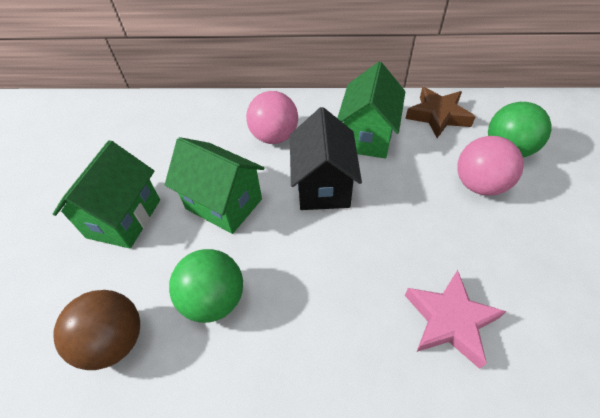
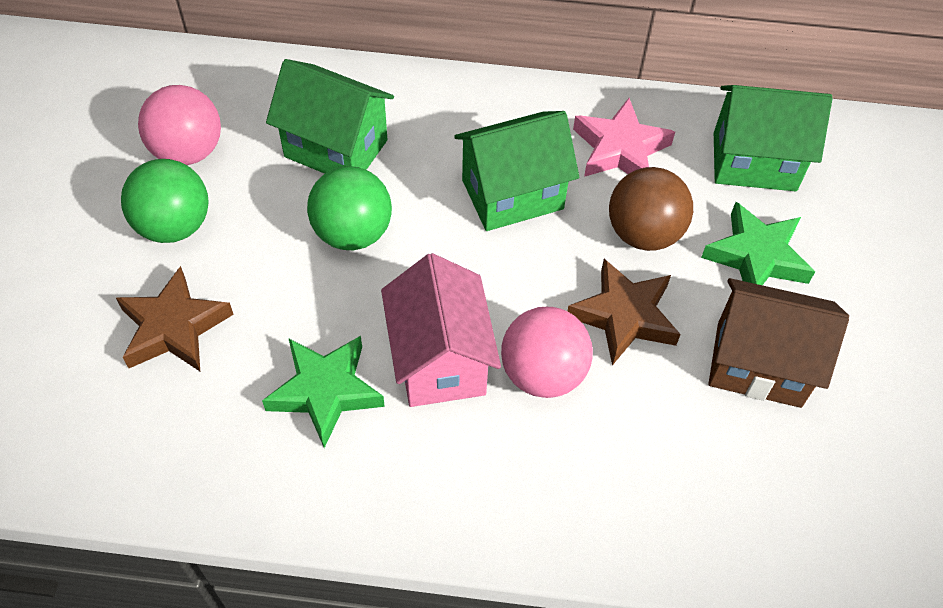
black house: [290,107,362,210] = 1 -> none = 0
brown house: none = 0 -> [709,278,849,408] = 1
brown star: [405,87,475,138] = 1 -> [116,266,234,371] [567,259,681,365] = 2
green star: none = 0 -> [262,336,385,448] [701,202,815,285] = 2
pink house: none = 0 -> [381,253,501,407] = 1

